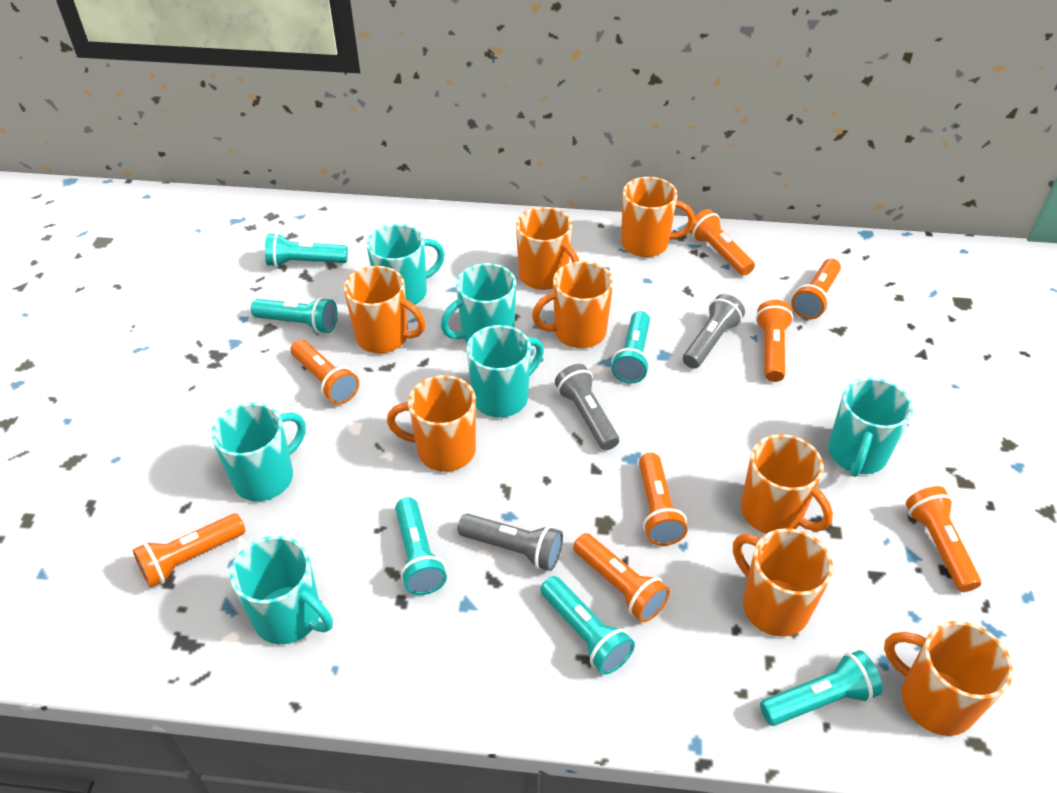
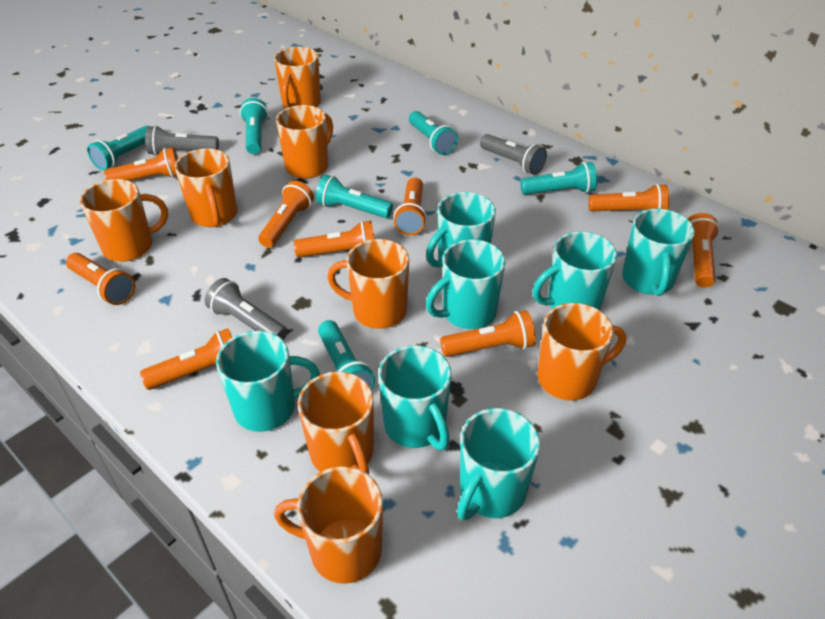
orange flashlight: [133,514,246,588] [291,340,359,404] [573,533,670,622] [639,453,687,546] [689,209,755,276] [756,300,793,382] [791,259,841,319] [906,486,981,592] = 8 -> [66,253,135,305] [104,147,178,181] [140,328,232,390] [258,181,314,248] [294,221,374,257] [393,177,427,235] [440,310,536,357] [588,184,669,211] [688,213,720,288] = 9
turquoise mug: [211,403,305,501] [230,536,333,644] [366,224,445,305] [441,263,516,343] [466,325,544,418] [828,378,913,477] = 6 -> [216,331,320,432] [378,345,452,451] [426,192,496,268] [426,239,506,329] [457,408,540,520] [533,232,617,310] [622,209,695,296] = 7

